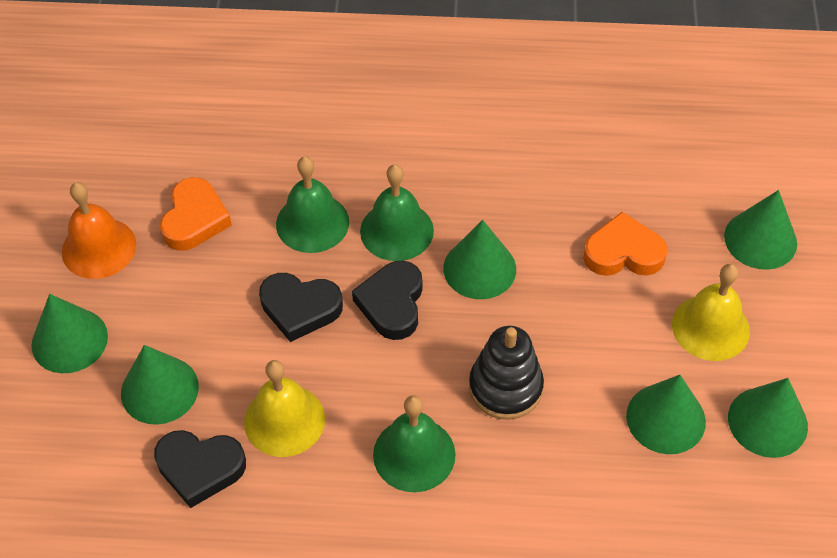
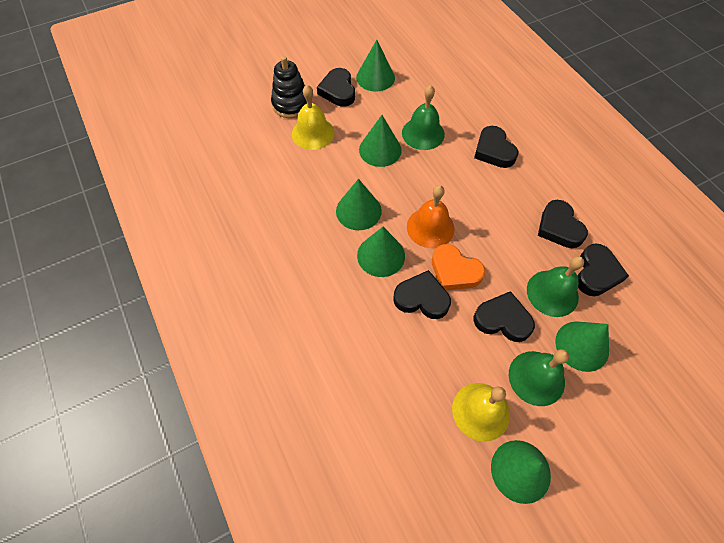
black heart: [154,430,246,508] [259,273,343,342] [352,260,422,340] = 3 -> [317,68,355,107] [393,270,451,319] [474,126,518,168] [474,291,535,342] [538,200,588,248] [578,243,629,296] = 6
orange heart: [160,177,232,251] [583,212,667,276] = 2 -> [432,244,485,290] = 1

